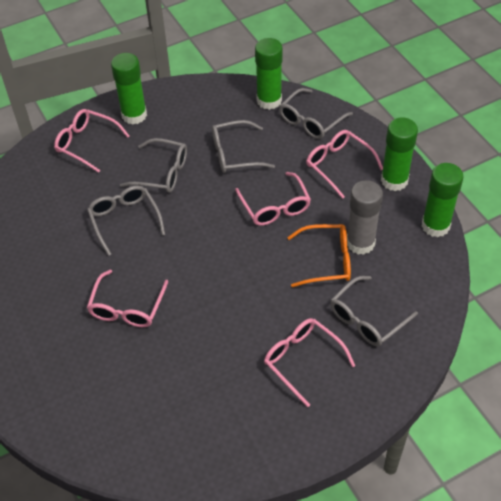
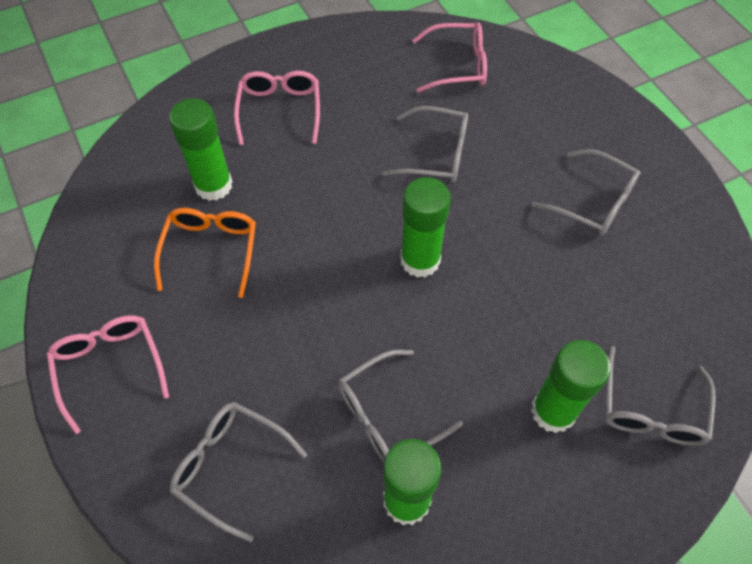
grey glue stick: [347,180,383,255] = 1 -> none = 0
pink glasses: [54,109,129,173] [87,270,168,327] [235,172,311,226] [264,318,355,407] [306,130,383,199] = 5 -> [47,315,169,434] [234,71,320,145] [412,23,487,93] = 3

